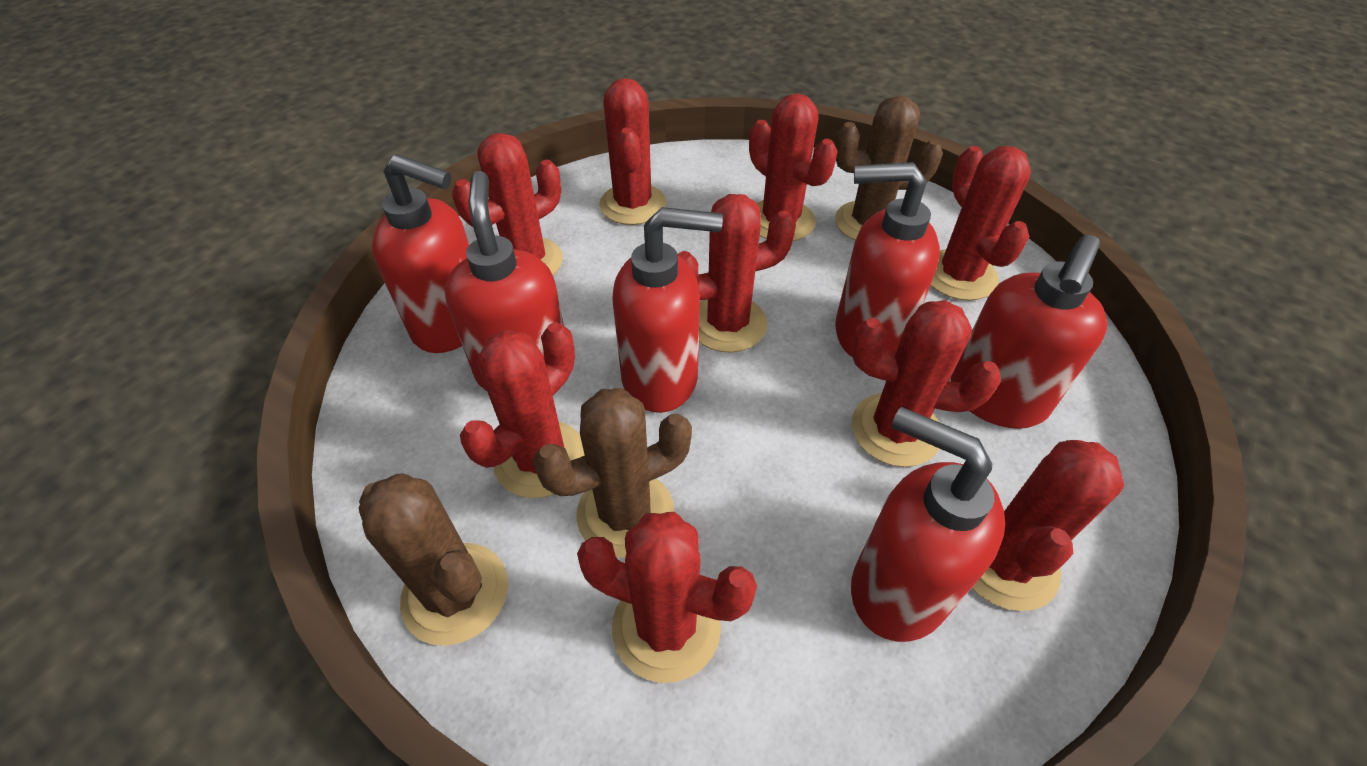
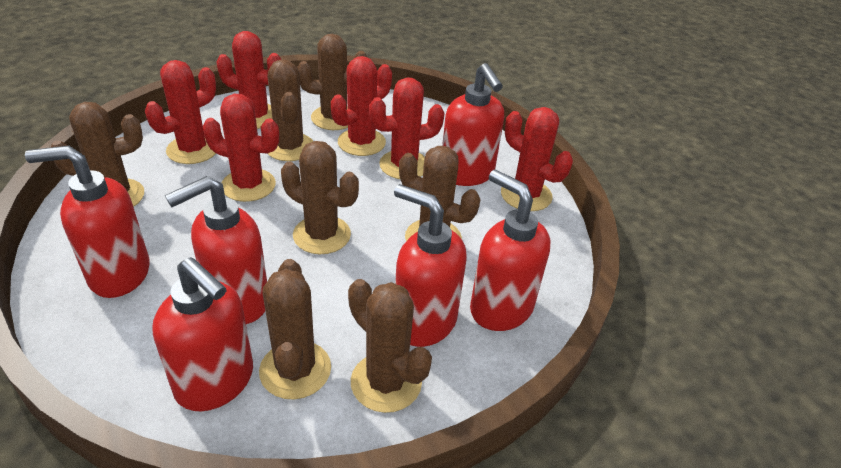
brown cactus: [358,473,508,646] [533,388,692,558] [834,95,943,240] = 3 -> [51,102,144,207] [259,259,331,400] [267,59,313,161] [281,141,359,254] [297,34,368,130] [348,279,432,413] [399,146,480,241] = 7
red cactus: [452,133,563,275] [460,323,585,498] [577,512,757,683] [599,78,666,225] [678,194,796,353] [749,93,838,241] [852,300,1001,467] [930,146,1031,301] [972,440,1124,611] = 9 -> [145,60,216,164] [203,94,279,202] [216,31,281,129] [331,56,392,156] [369,77,444,179] [501,107,573,211] = 6

